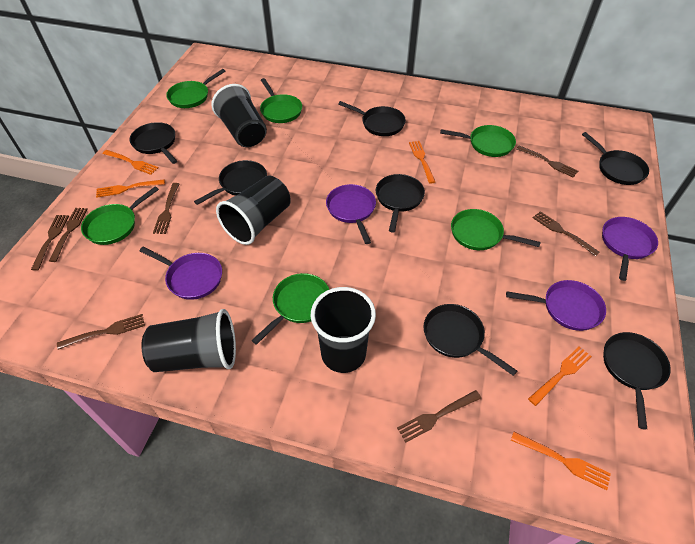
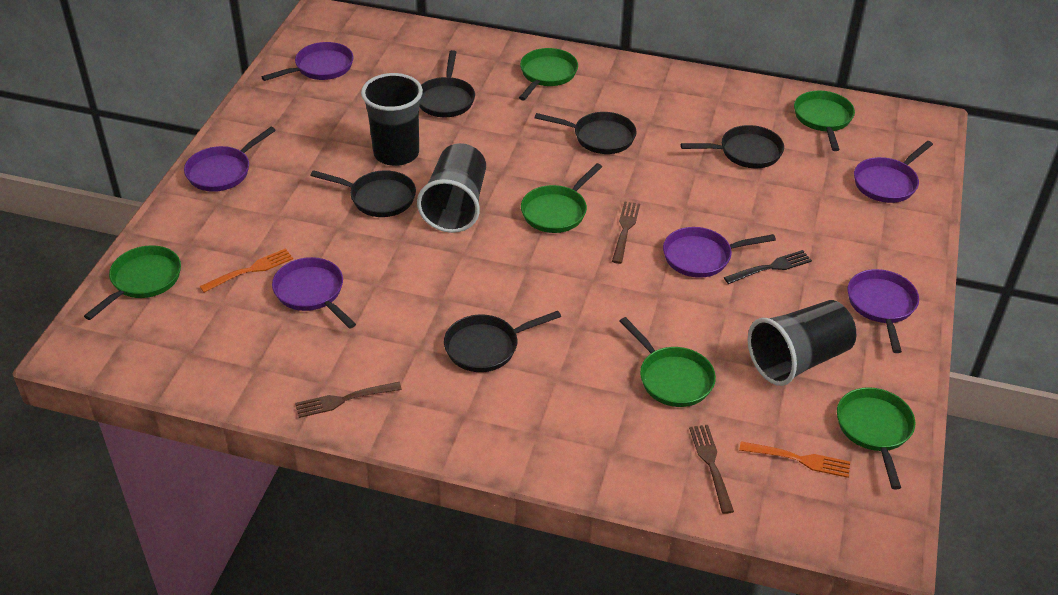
black cup: [141,309,236,372] [211,84,267,147] [216,176,291,245] [311,287,376,373] = 4 -> [361,73,423,166] [417,143,486,233] [748,300,856,386] = 3
black fork: none = 0 -> [724,250,812,284] = 1
black pan: [130,122,177,164] [194,160,267,205] [338,101,406,136] [376,174,425,233] [424,304,517,376] [582,132,649,185] [603,332,671,430] = 7 -> [310,170,416,217] [419,50,475,117] [444,311,561,372] [535,112,637,154] [681,125,784,168] = 5
brown fork: [31,215,69,271] [49,208,88,262] [57,314,145,350] [153,183,179,234] [397,390,481,443] [516,146,578,177] [533,211,600,256] = 7 -> [295,382,402,418] [612,201,640,264] [689,425,734,514] = 3
orange fork: [96,179,165,198] [103,150,158,175] [409,141,435,184] [511,432,611,490] [528,347,592,406] = 5 -> [200,248,293,292] [739,441,850,478] = 2
purple pan: [140,247,222,300] [326,184,376,244] [506,280,606,331] [602,217,658,281] = 4 -> [184,127,276,192] [261,42,353,81] [272,257,356,329] [663,227,776,278] [847,269,919,353] [854,141,933,203] = 6

